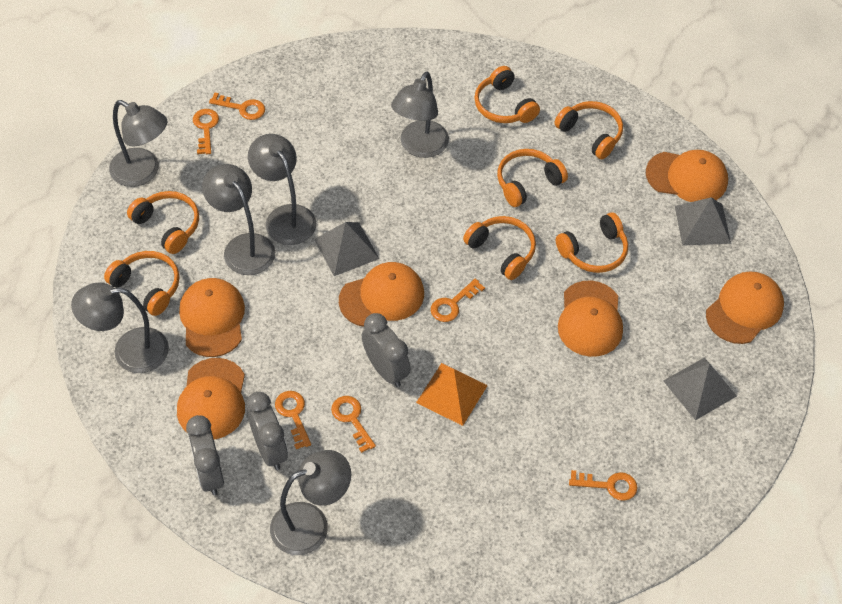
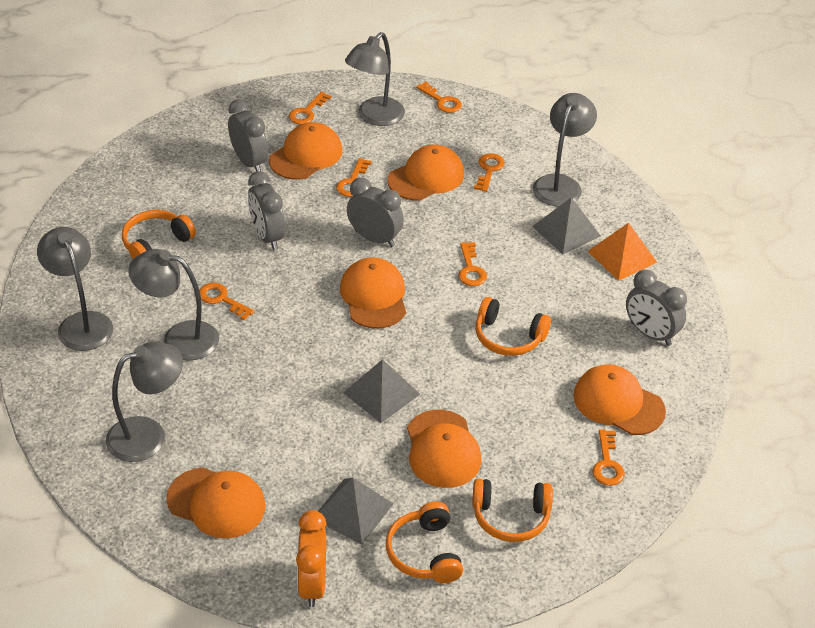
grey clock: [186,415,224,495] [246,392,288,470] [362,313,411,387] = 3 -> [228,99,268,172] [248,171,285,250] [347,178,404,247] [626,270,687,346] = 4
grey lamp: [71,282,169,373] [109,100,167,187] [202,164,275,275] [248,134,316,245] [270,450,351,555] [391,72,449,158] = 6 -> [37,227,113,351] [106,342,183,462] [128,249,219,361] [345,32,405,126] [533,93,597,207] = 5
orange clock: none = 0 -> [296,510,327,607] = 1
orange headphones: [104,251,179,316] [127,191,199,254] [463,216,536,280] [474,66,540,123] [497,149,568,207] [554,101,623,159] [556,213,628,273] = 7 -> [122,210,196,259] [386,502,463,583] [472,479,553,542] [475,297,551,356] = 4
orange key: [193,109,219,154] [209,93,265,120] [275,391,311,449] [331,396,376,453] [431,279,485,322] [569,470,638,501] = 6 -> [199,283,254,320] [289,92,332,124] [336,158,372,197] [416,82,462,113] [458,242,487,286] [474,153,505,192] [592,429,625,486] = 7

